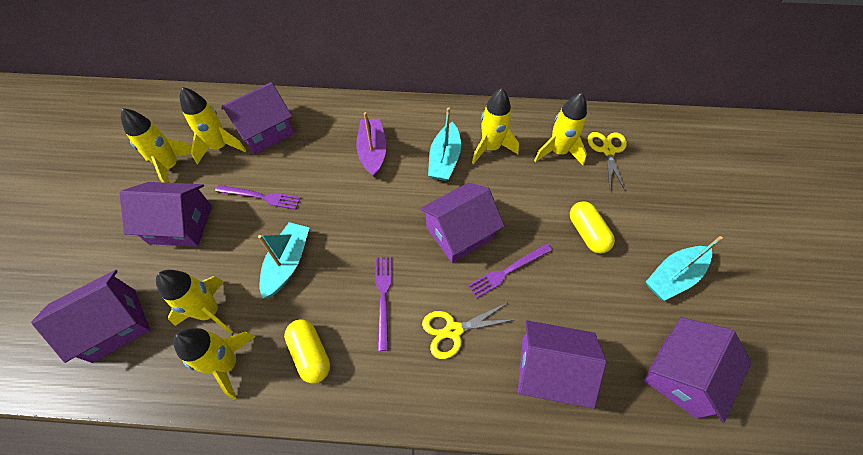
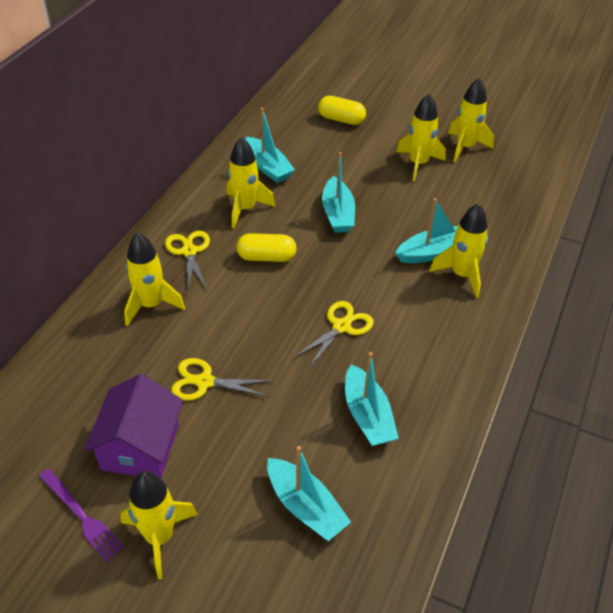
purple boat: [356,112,387,178] = 1 -> none = 0
purple fork: [215,185,301,210] [375,257,392,351] [468,243,552,298] = 3 -> [39,469,124,562] = 1
purple house: [31,270,150,363] [119,182,212,247] [221,82,294,154] [420,183,504,263] [518,320,606,409] [643,317,751,423] = 6 -> [84,374,183,478] = 1
turquoise boat: [258,222,310,298] [428,107,461,181] [646,236,723,301] = 3 -> [245,108,295,183] [267,446,351,541] [322,152,355,233] [345,352,399,446] [395,198,458,263] = 5
yellow scissors: [422,303,516,359] [588,132,627,192] = 2 -> [165,231,210,291] [171,358,273,401] [294,301,374,369] = 3

